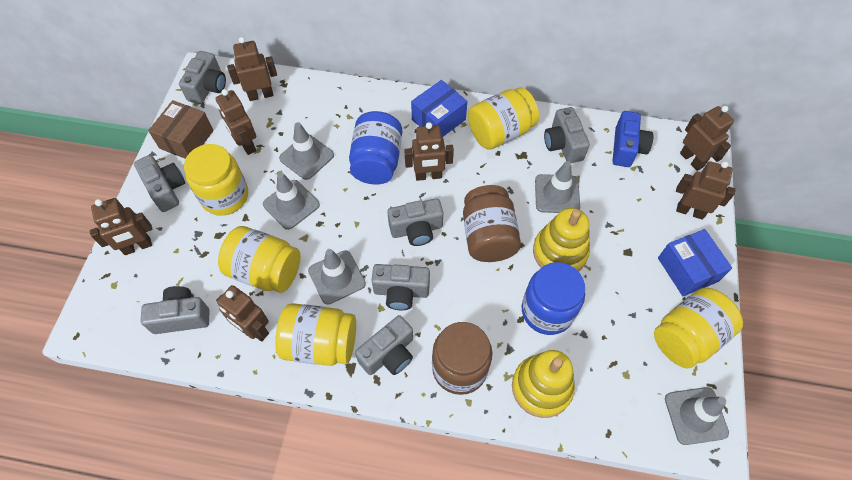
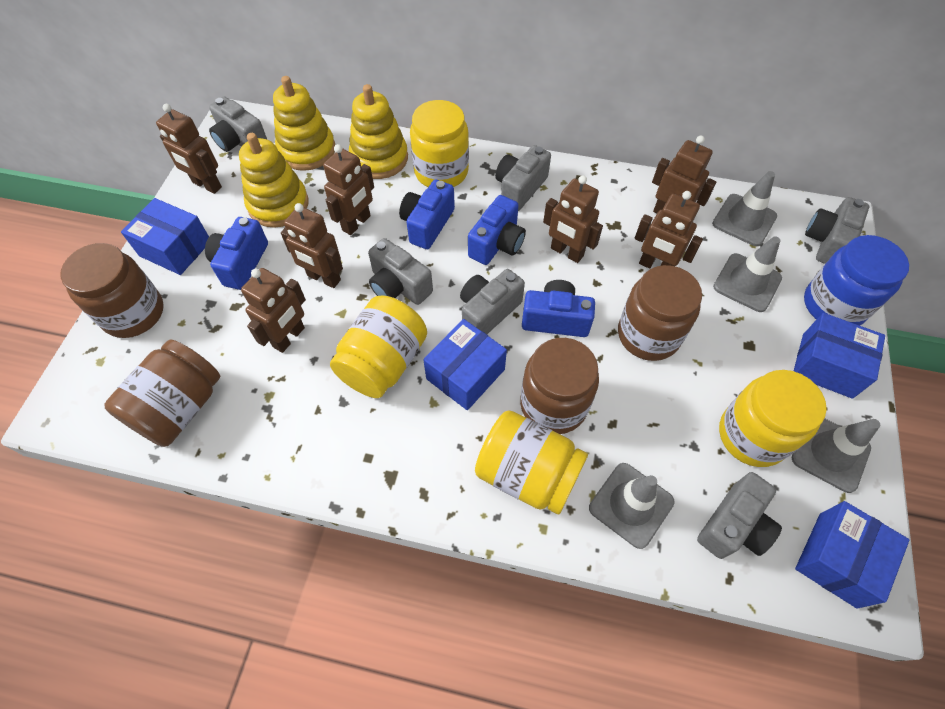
blue box: [411,80,467,137] [658,229,732,296] = 2 -> [121,198,209,275] [423,319,507,410] [794,313,885,399] [795,501,909,609] = 4
blue camera: [612,111,654,167] = 1 -> [205,217,268,290] [399,179,455,249] [468,195,526,265] [522,280,595,337] = 4
blue jar: [349,111,402,185] [522,262,585,335] = 2 -> [804,235,909,326] = 1
brown box: [148,100,214,159] = 1 -> none = 0
brown jar: [432,322,492,395] [463,185,521,262] = 2 -> [60,243,164,338] [104,339,220,447] [520,338,599,434] [618,265,702,361] = 4
grey camera: [134,155,185,212] [141,286,209,334] [179,51,226,104] [355,315,413,375] [371,264,430,310] [387,198,443,246] [544,107,590,163] = 7 -> [209,97,267,152] [368,238,433,305] [460,269,525,334] [495,145,551,211] [697,472,782,559] [805,197,869,264] = 6
grey traffic cone: [263,172,320,230] [279,122,334,180] [308,249,366,305] [535,161,580,213] [665,387,729,445] = 5 -> [589,463,674,549] [712,171,777,246] [713,236,782,312] [792,419,880,493] = 4
yellow jar: [184,144,248,216] [218,226,301,293] [275,303,356,366] [468,87,539,150] [654,288,743,368] = 5 -> [330,296,427,398] [410,100,469,187] [475,410,588,514] [719,370,827,467] = 4
yellow stacking toy: [512,350,575,418] [533,208,590,272] = 2 -> [239,133,308,228] [273,76,335,171] [349,84,408,179] = 3

